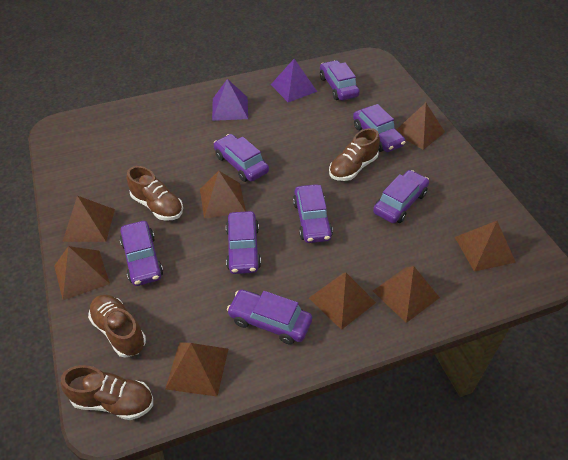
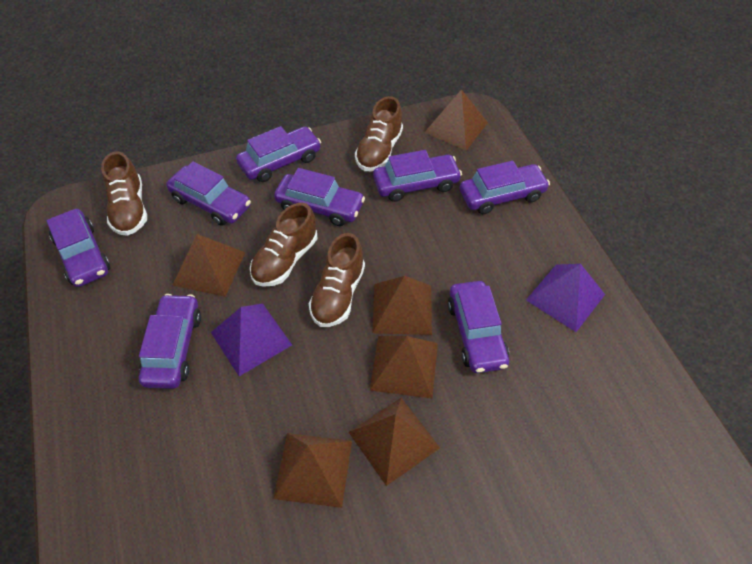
brown pyramid: [54,246,110,300] [62,196,115,242] [165,342,228,397] [200,171,246,219] [309,272,376,330] [373,266,440,323] [396,103,445,150] [455,221,516,272] = 8 -> [172,234,245,297] [273,433,352,508] [349,398,440,486] [370,336,438,398] [372,276,432,335] [424,89,488,150] = 6

